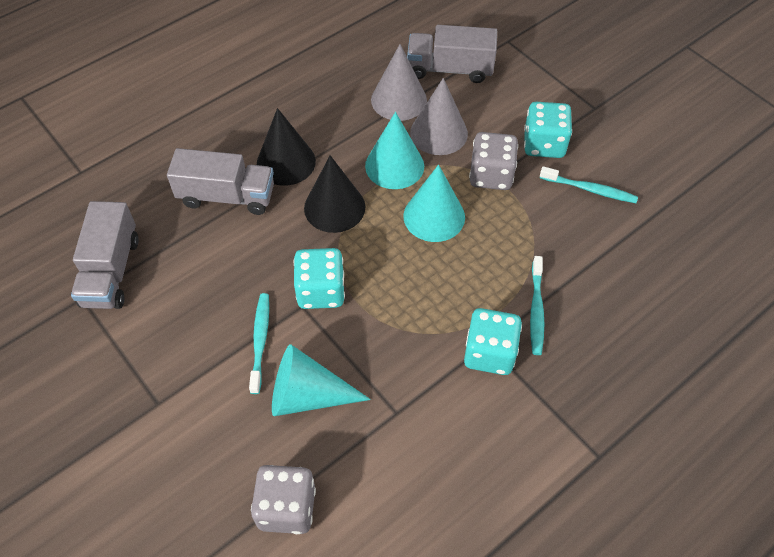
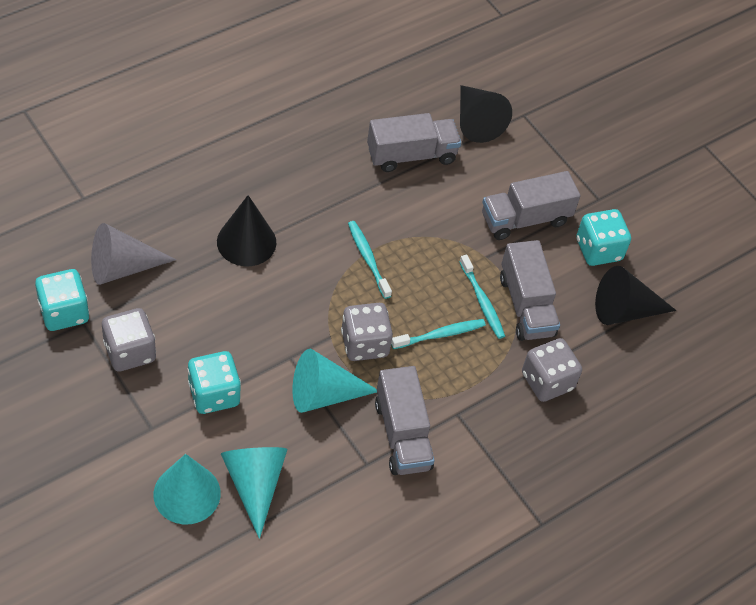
black cone: [257,108,316,186] [304,155,365,233] = 2 -> [217,195,276,266] [460,85,512,143] [595,266,676,325] = 3
grey cone: [371,44,427,121] [410,78,468,155] = 2 -> [91,223,176,285] = 1
grey dice: [251,465,316,534] [469,132,518,190] = 2 -> [102,308,156,371] [341,303,393,361] [522,338,582,402] = 3
grey truck: [71,201,139,309] [167,148,274,215] [407,25,497,83] = 3 -> [367,113,461,172] [375,366,435,475] [482,171,580,240] [500,240,560,341] = 4

